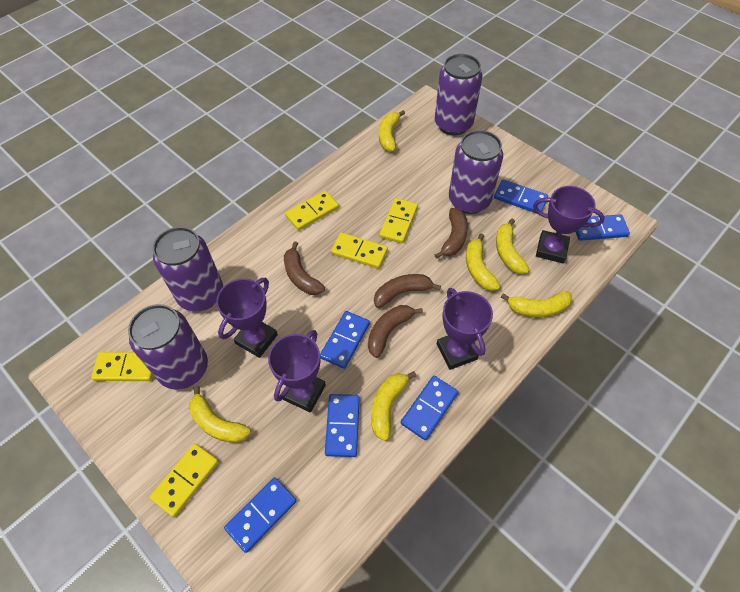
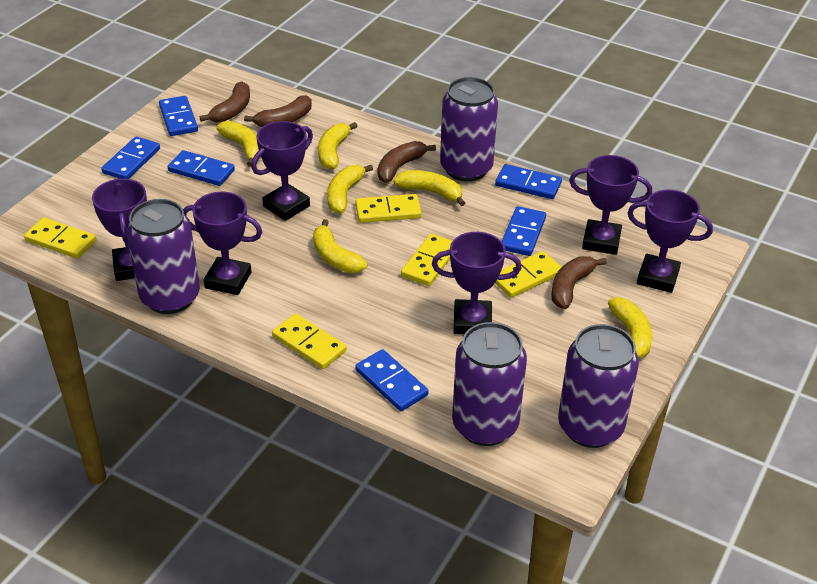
purple trophy: [216,278,278,358] [268,330,326,413] [437,288,493,370] [533,186,605,263] = 4 -> [92,178,147,281] [183,192,262,295] [251,121,313,221] [432,232,521,334] [569,155,652,255] [627,190,713,293] = 6

